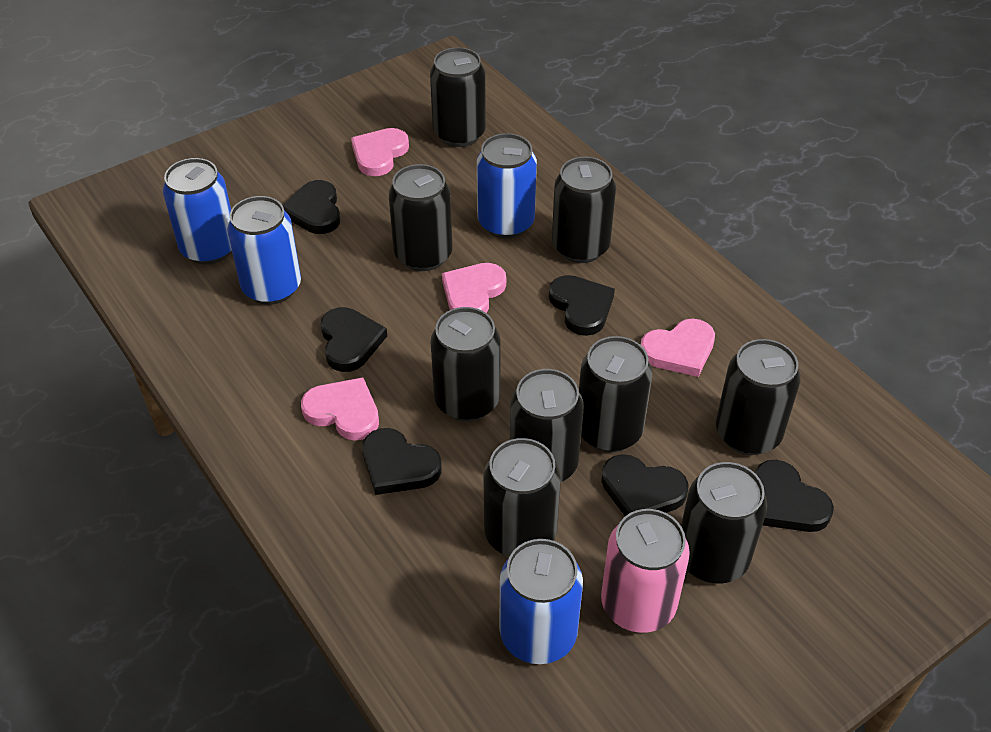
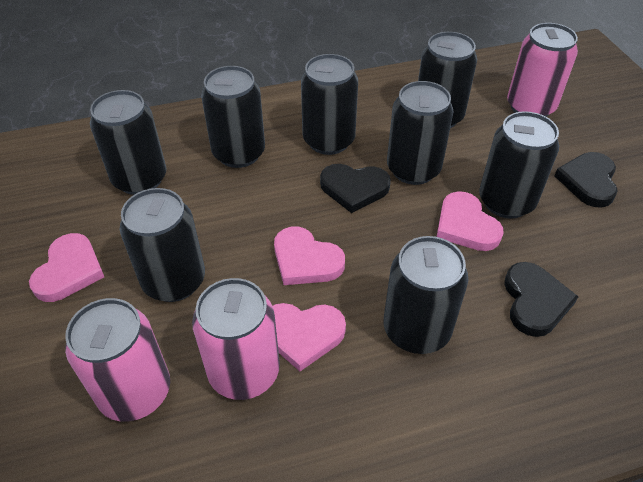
black can: [389,164,453,271] [430,47,486,147] [430,307,501,422] [483,438,561,557] [510,369,584,482] [552,157,616,263] [579,336,652,452] [681,462,767,583] [716,339,800,455] = 9 -> [90,90,166,195] [120,188,205,302] [201,66,265,168] [301,54,358,155] [383,236,468,354] [387,81,454,185] [418,32,477,128] [479,111,559,219] = 8
black heart: [282,180,341,234] [320,307,387,372] [362,428,442,495] [549,275,615,336] [601,454,689,516] [755,460,834,532] = 6 -> [320,164,391,213] [504,262,579,337] [555,152,618,208] = 3
blue can: [163,158,232,265] [227,196,301,305] [477,133,537,239] [500,539,583,664] = 4 -> none = 0
pink can: [601,509,690,633] = 1 -> [65,298,170,422] [192,278,280,400] [507,23,578,117] = 3

